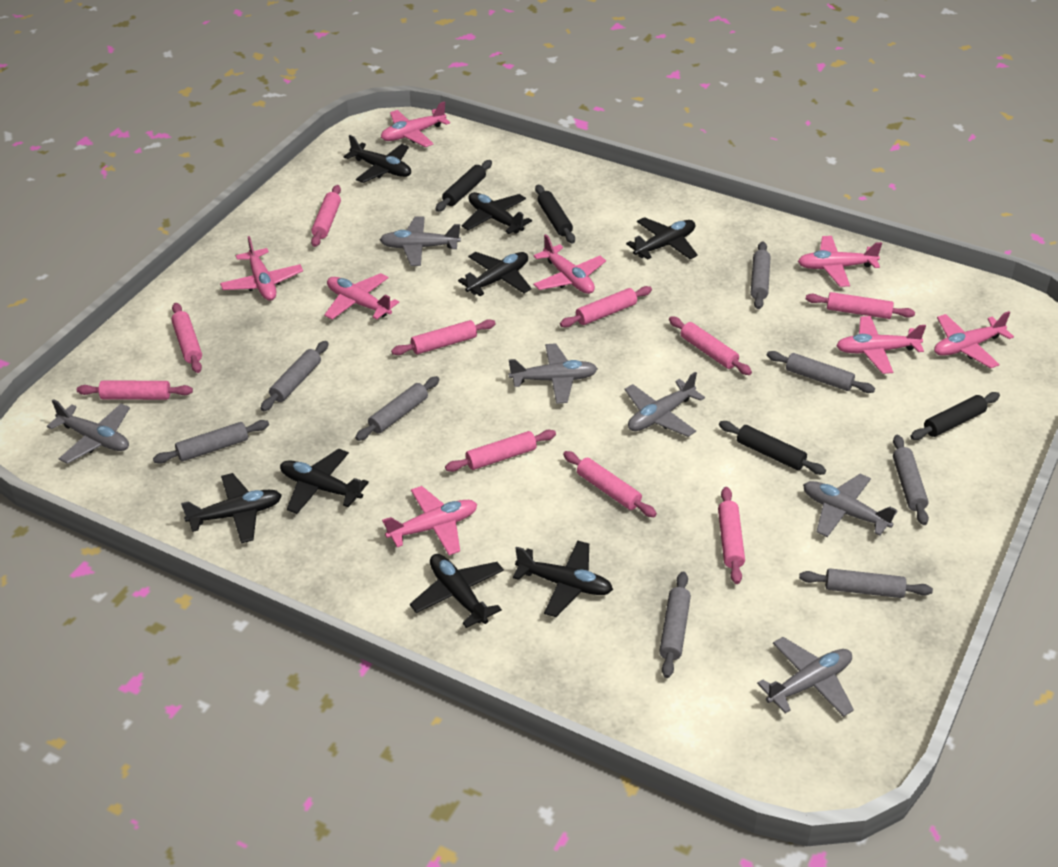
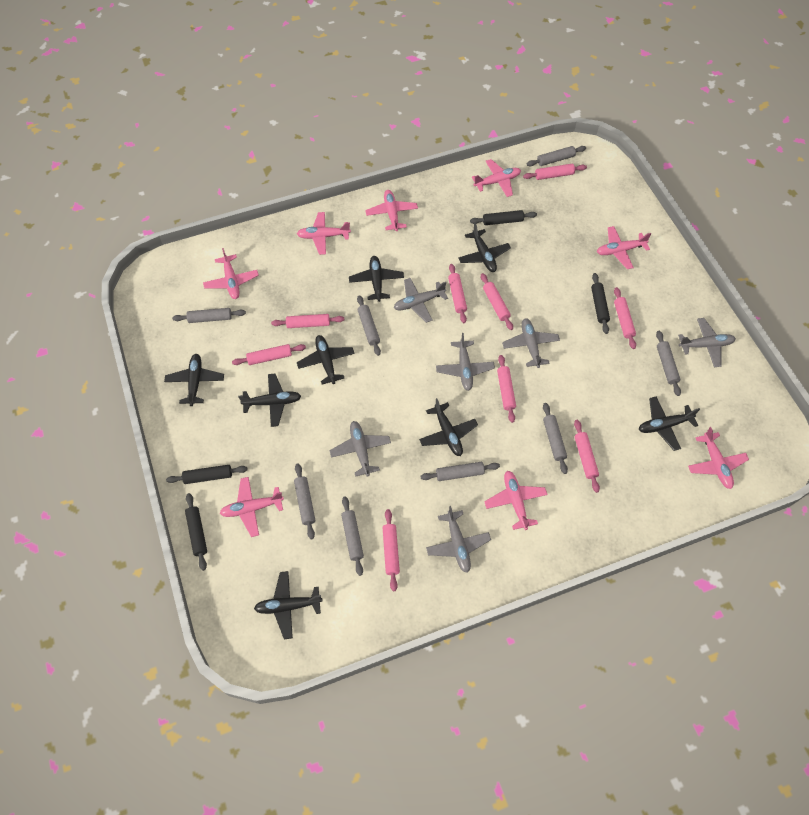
pink rolling pin: [77,380,193,400] [171,303,202,373] [311,185,341,247] [391,319,496,355] [445,430,556,472] [560,286,652,327] [563,451,657,517] [669,316,752,375] [718,487,745,584] [806,292,915,319] = 10 -> [232,344,306,365] [271,314,344,328] [382,509,400,591] [448,264,467,323] [481,273,513,330] [497,355,516,423] [523,164,587,180] [574,420,600,493] [614,287,636,349] = 9

